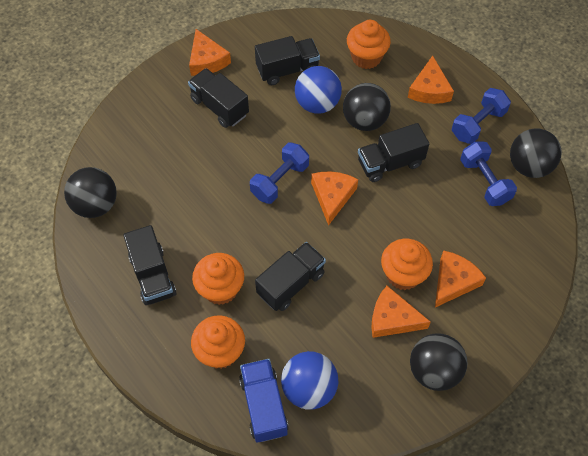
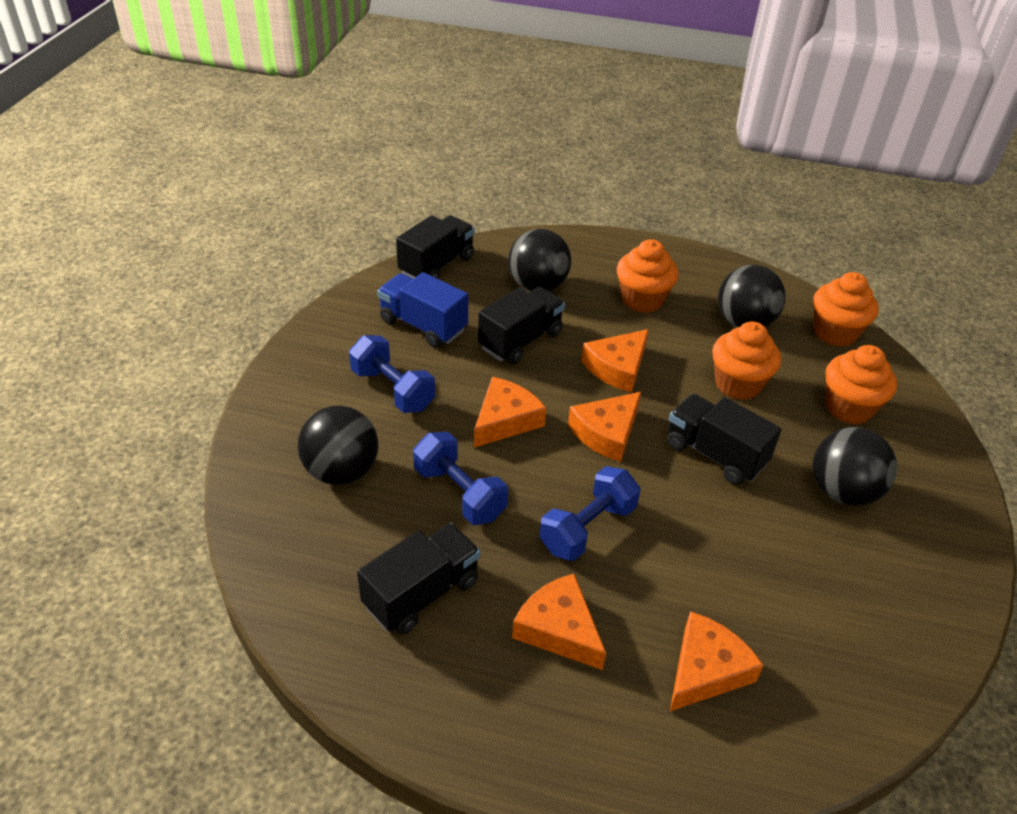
black truck: [123,225,176,305] [188,68,249,128] [255,36,320,85] [255,242,326,311] [358,123,429,182] = 5 -> [357,523,480,635] [396,215,475,279] [478,287,565,364] [667,394,781,485] = 4
blue ball: [281,351,338,410] [295,66,342,114] = 2 -> none = 0

